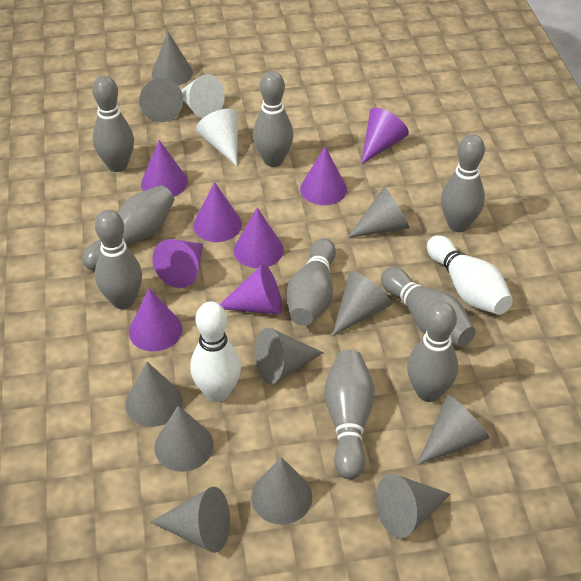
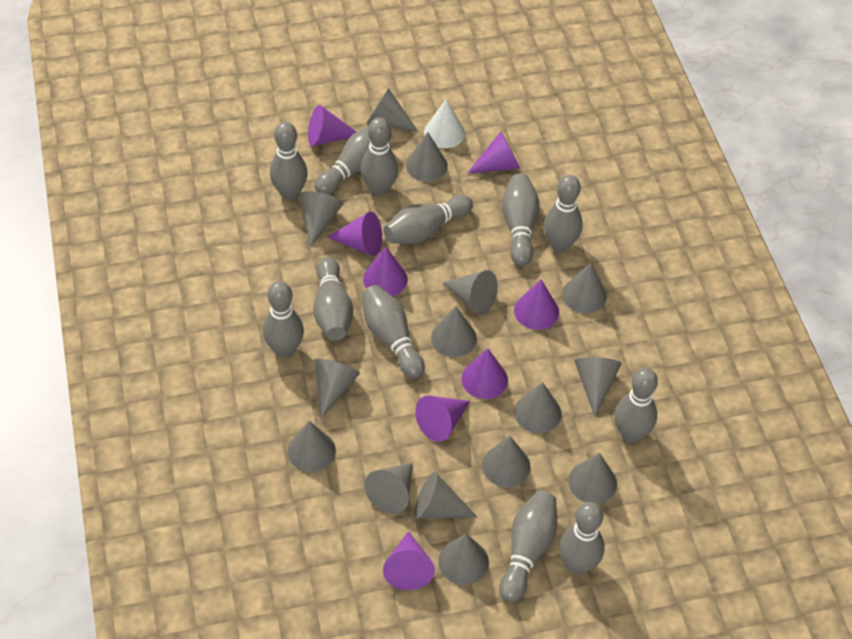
grey bowling pin: [82,185,174,271] [92,76,134,172] [95,210,142,309] [253,71,294,167] [286,238,336,326] [324,350,375,479] [381,267,475,347] [407,301,458,402] [441,134,485,232] = 9 -> [263,281,304,358] [270,122,308,200] [313,257,353,341] [315,127,392,195] [361,117,398,196] [362,285,425,379] [383,195,473,244] [500,491,557,603] [502,174,540,266] [544,175,583,252] [559,502,605,575] [615,368,658,443] = 12
grey cone: [125,362,183,427] [139,78,183,122] [151,487,230,553] [152,32,193,85] [154,405,214,472] [251,457,313,525] [255,328,324,384] [332,271,392,336] [347,187,410,238] [376,474,451,538] [418,395,490,465] = 11 -> [287,421,336,472] [300,191,343,247] [315,358,360,419] [364,463,413,514] [367,88,418,132] [406,132,448,182] [414,472,477,519] [431,307,477,357] [438,534,489,585] [443,270,498,315] [482,436,530,487] [514,382,562,433] [562,263,607,314] [568,453,617,504] [575,357,622,416] = 15
white bowling pin: [190,301,241,402] [427,235,513,315] = 2 -> none = 0
white cone: [181,74,225,118] [196,108,238,166] = 2 -> [424,99,465,148] = 1

